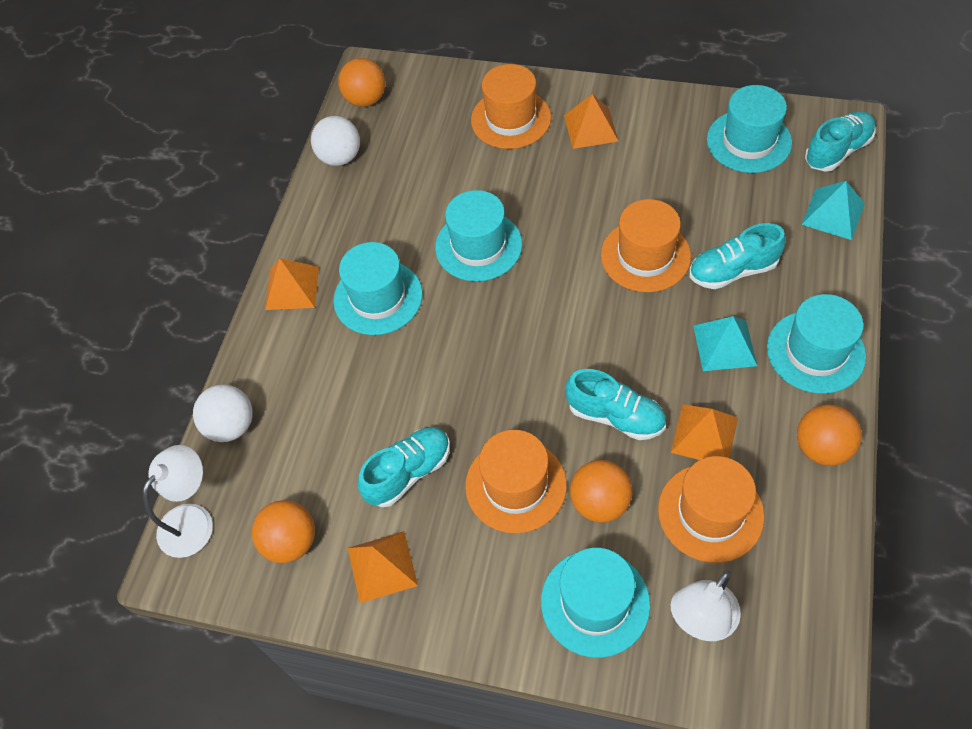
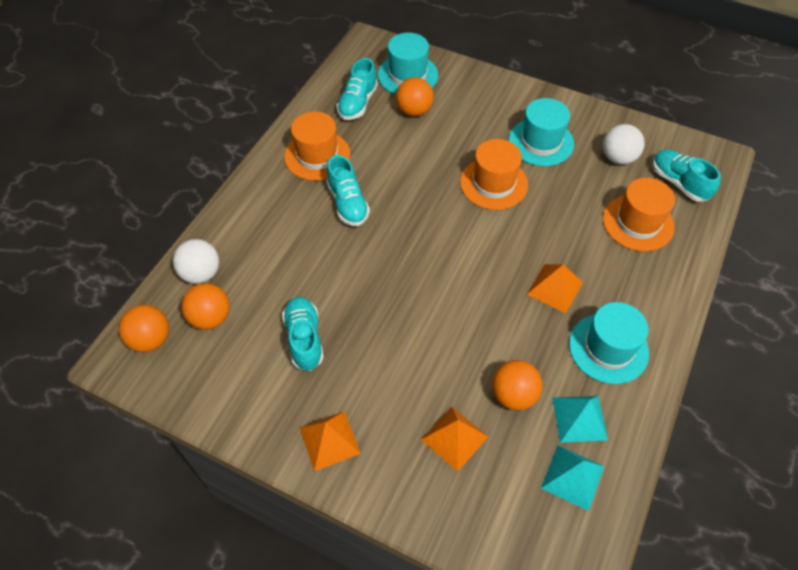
orange hat: [465,430,567,533] [471,64,551,149] [601,199,691,292] [658,456,765,563] = 4 -> [284,111,350,181] [460,139,528,210] [603,178,675,251] = 3
orange pyramid: [265,258,319,310] [348,531,418,603] [564,94,619,149] [671,404,738,460] = 4 -> [300,411,361,471] [421,407,488,472] [527,264,583,313] = 3
turquoise hat: [333,242,423,335] [435,190,522,282] [541,548,650,658] [707,85,792,173] [767,294,866,394] = 5 -> [378,33,438,94] [509,98,574,166] [569,302,649,384] = 3
white lamp: [143,445,213,558] [671,571,741,641] = 2 -> none = 0

